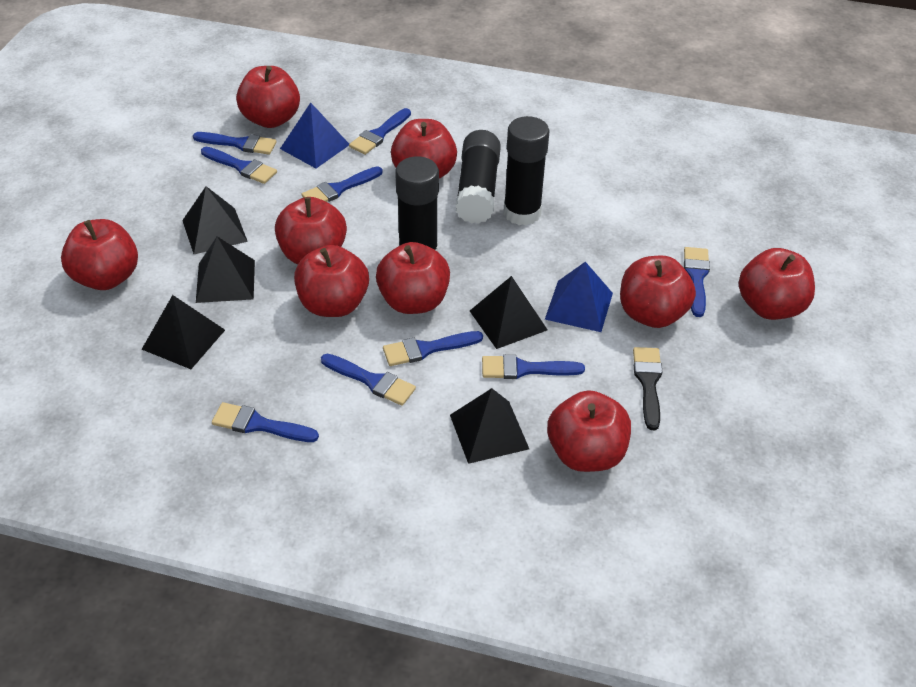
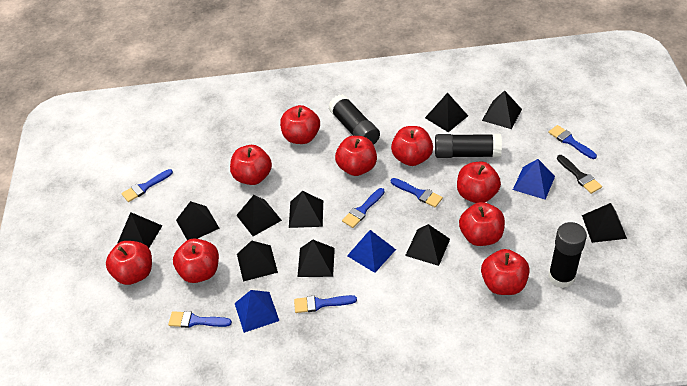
black pyramid: [142,295,225,369] [182,186,248,254] [196,237,255,303] [450,388,529,464] [470,276,547,349] = 5 -> [117,212,162,248] [176,201,220,240] [236,195,282,236] [237,240,278,282] [289,191,323,228] [298,240,335,277] [405,224,450,266] [425,93,468,132] [482,91,522,129] [582,203,627,243] = 10
blue brush: [193,132,277,154] [201,147,277,184] [212,402,319,442] [302,166,383,202] [321,354,416,406] [349,108,411,155] [383,331,483,366] [482,355,585,379] [684,247,710,317] = 9 -> [121,169,173,202] [168,311,232,328] [294,295,357,313] [342,188,385,228] [391,178,443,207] [549,125,597,159] = 6
blue pyramid: [280,103,349,168] [545,262,613,332] = 2 -> [235,290,279,333] [347,230,396,273] [513,159,555,200] = 3

